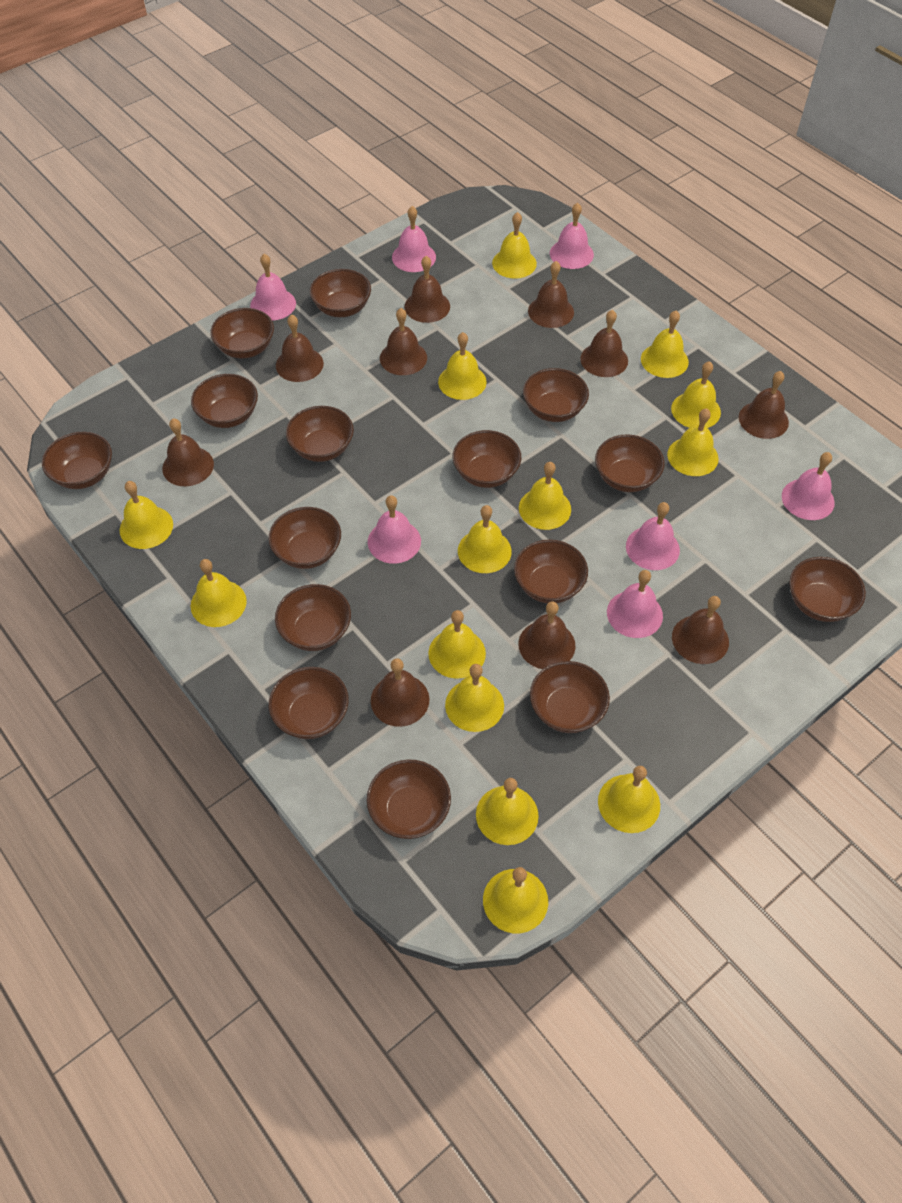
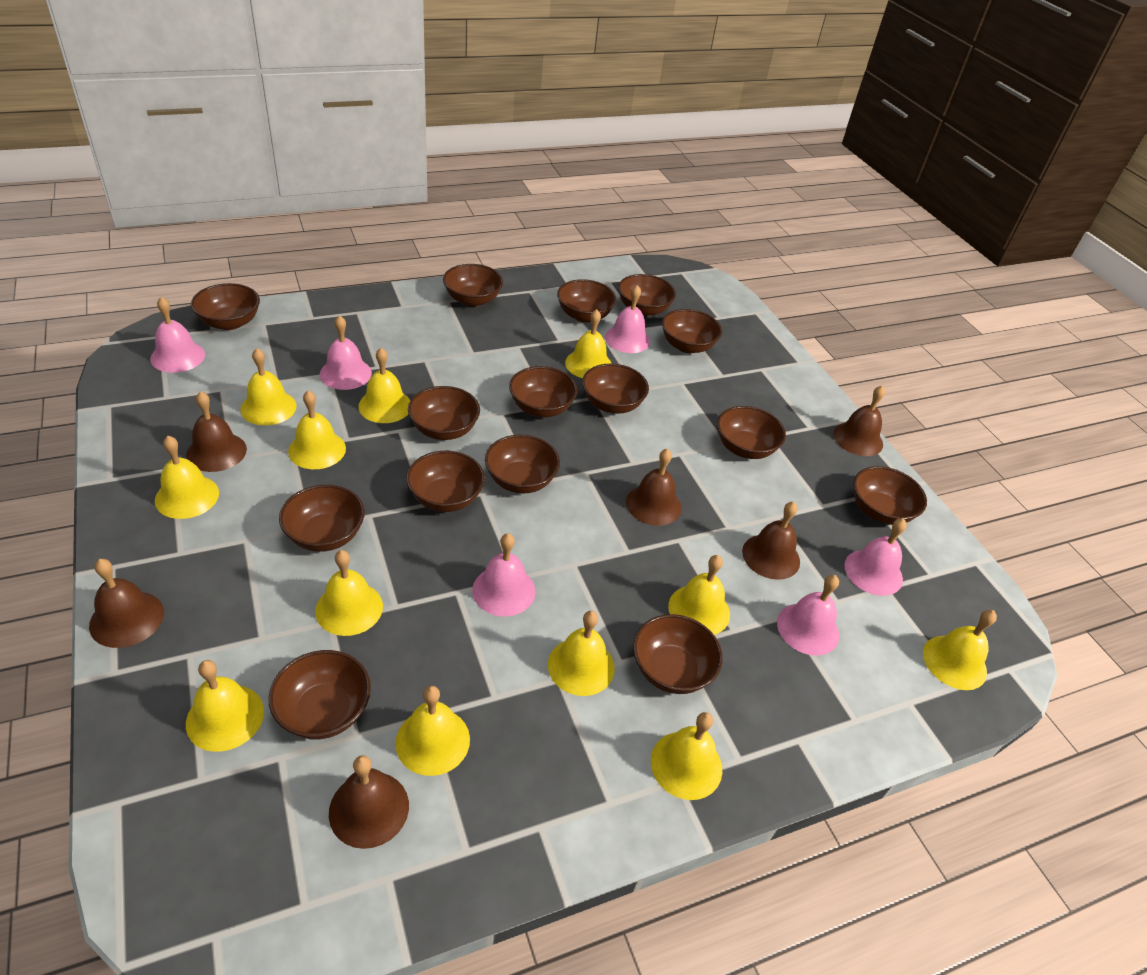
brown bell: [162,418,214,486] [276,314,324,382] [371,658,430,727] [380,308,427,375] [404,256,450,323] [518,601,576,669] [528,261,574,328] [580,310,628,377] [672,596,729,664] [739,371,789,439] = 10 -> [89,559,164,648] [186,391,247,472] [329,755,409,849] [626,448,682,526] [742,501,800,580] [833,385,885,456] = 6
pink bell: [250,254,296,321] [368,495,421,564] [392,206,436,272] [550,203,594,269] [607,570,663,638] [626,502,680,570] [782,452,835,520] = 7 -> [150,297,205,373] [320,315,372,390] [472,533,536,616] [605,285,650,353] [777,575,839,656] [845,518,907,596] = 6
yellow bell: [120,481,173,549] [191,559,247,627] [428,610,486,679] [438,332,487,400] [445,664,504,732] [458,505,512,573] [476,778,539,845] [483,867,548,933] [492,212,537,279] [519,462,571,530] [598,766,660,833] [641,311,689,378] [667,408,719,476] [671,361,721,428] = 14 -> [155,436,219,519] [186,660,264,752] [240,348,297,426] [288,390,346,469] [315,550,383,636] [358,348,410,423] [396,686,470,776] [548,611,615,696] [565,309,612,378] [651,712,722,800] [668,555,730,635] [923,610,997,690] = 12

